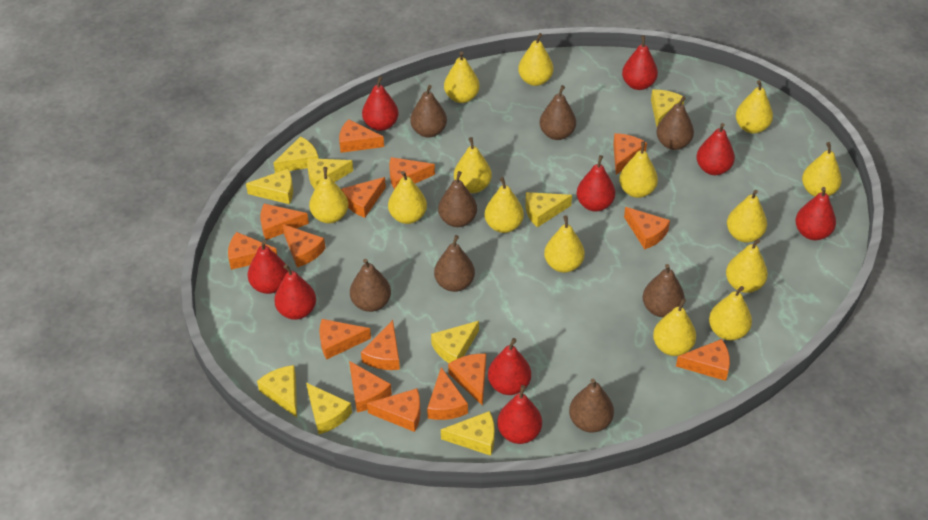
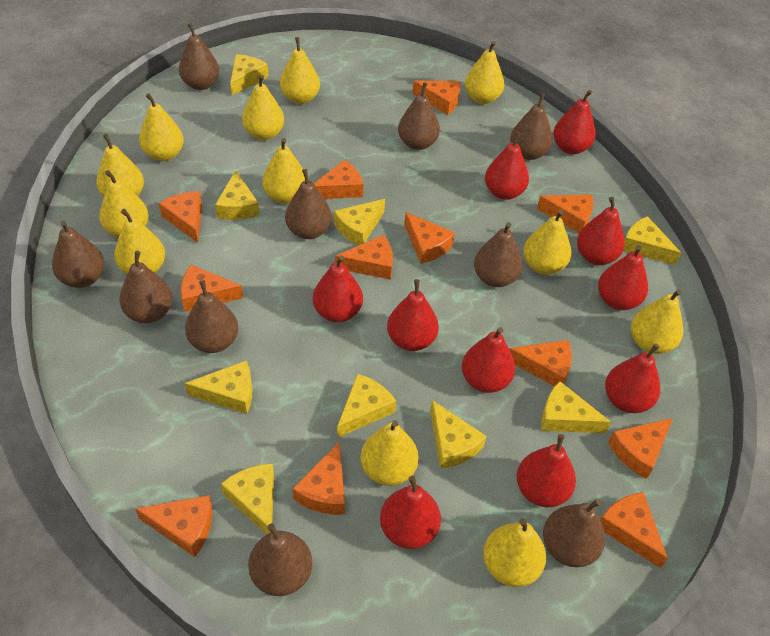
brown pear: [350,259,391,312] [410,85,447,138] [434,235,475,292] [438,171,477,227] [540,85,576,140] [569,378,614,433] [643,264,685,317] [656,96,694,150] = 8 -> [52,220,104,288] [119,251,173,323] [179,23,219,90] [185,280,238,353] [248,523,312,596] [285,169,332,239] [398,82,440,150] [474,222,523,287] [510,93,553,160] [543,499,605,567] = 10
orange cheese: [228,232,277,270] [261,204,309,240] [282,224,326,267] [319,319,371,359] [339,119,384,153] [341,177,386,218] [349,361,392,412] [361,320,400,370] [367,388,421,432] [389,157,435,189] [427,367,468,420] [448,354,486,406] [613,133,647,175] [624,207,670,249] [676,339,730,381] = 15 -> [136,495,212,557] [159,191,202,243] [181,265,243,312] [292,441,345,515] [314,160,363,199] [335,235,393,280] [404,212,455,264] [412,80,460,115] [509,340,572,386] [537,195,593,233] [600,492,668,568] [608,418,673,479] = 12
red pear: [248,240,288,294] [274,264,316,320] [362,76,399,131] [488,338,531,395] [497,385,542,444] [576,155,615,212] [622,35,658,90] [696,123,735,175] [795,187,836,240] = 9 -> [313,255,363,322] [380,476,441,549] [387,279,439,351] [462,327,515,393] [485,132,529,200] [517,434,576,507] [553,90,596,154] [577,197,625,265] [598,245,648,310] [605,344,661,413] = 10
yellow pear: [309,167,348,223] [388,171,427,224] [444,51,480,103] [454,137,492,193] [485,177,524,233] [518,33,553,86] [544,215,585,273] [619,141,658,198] [653,298,696,356] [709,286,752,340] [726,239,768,293] [727,190,767,243] [736,80,773,133] [802,142,842,196] = 14 -> [96,134,144,197] [99,170,149,237] [114,209,165,274] [139,93,184,161] [242,75,284,140] [263,138,305,204] [280,37,320,104] [361,420,419,486] [465,41,504,104] [483,518,546,587] [523,210,571,275] [631,289,683,354] = 12

